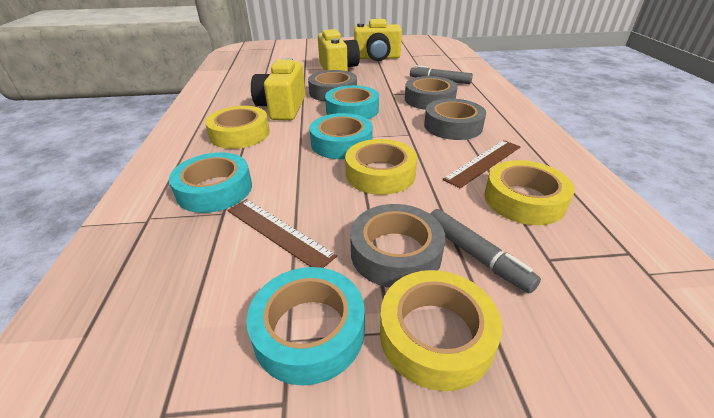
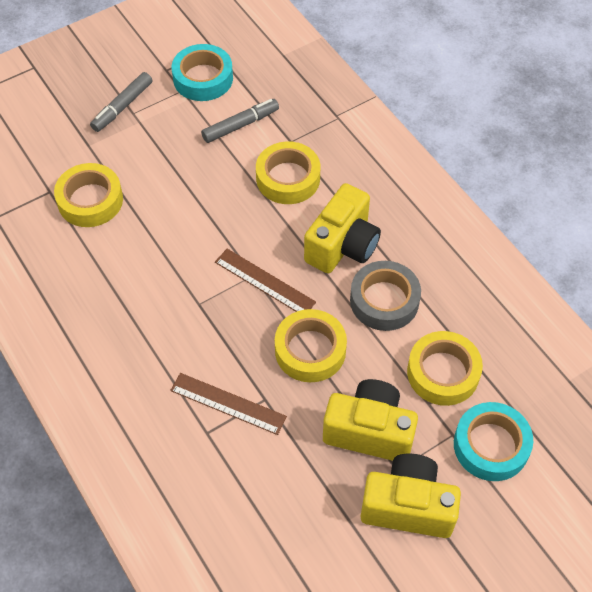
grey tape: [308,70,357,102] [350,204,445,288] [405,76,458,110] [424,99,486,140] = 4 -> [350,261,421,331] = 1
turquoise tape: [169,152,252,213] [246,267,365,385] [309,113,373,159] [325,85,379,119] = 4 -> [172,44,233,101] [454,402,533,481] = 2

